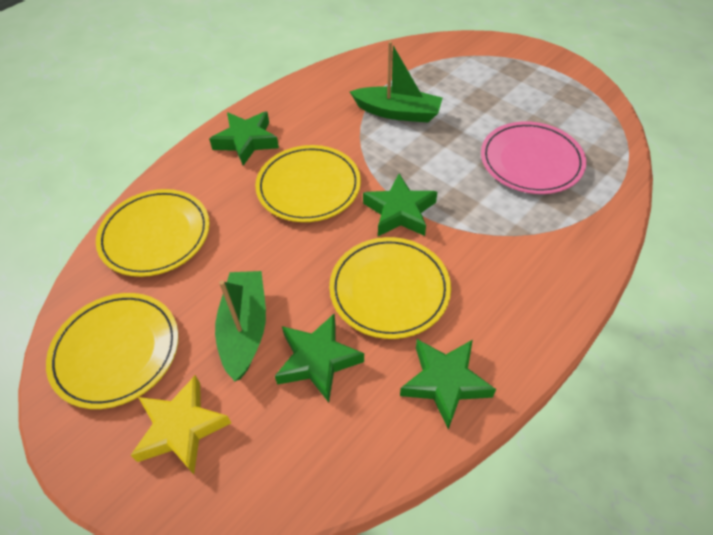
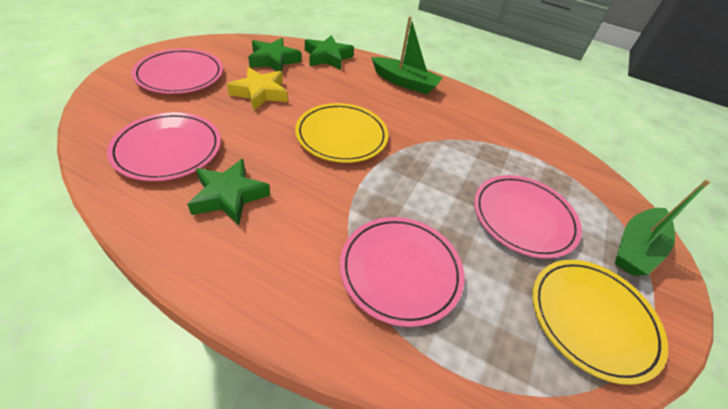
green star: [209,111,279,166] [275,314,364,402] [363,174,437,236] [400,339,496,430] = 4 -> [188,159,270,225] [248,38,301,71] [305,35,354,70] = 3
pink plate: [481,121,586,194] = 1 -> [107,112,221,181] [132,49,223,94] [340,217,464,327] [474,175,582,259] = 4
yellow plate: [46,293,179,409] [96,189,210,277] [255,145,361,222] [329,237,451,339] = 4 -> [295,103,388,163] [532,260,668,385] = 2

